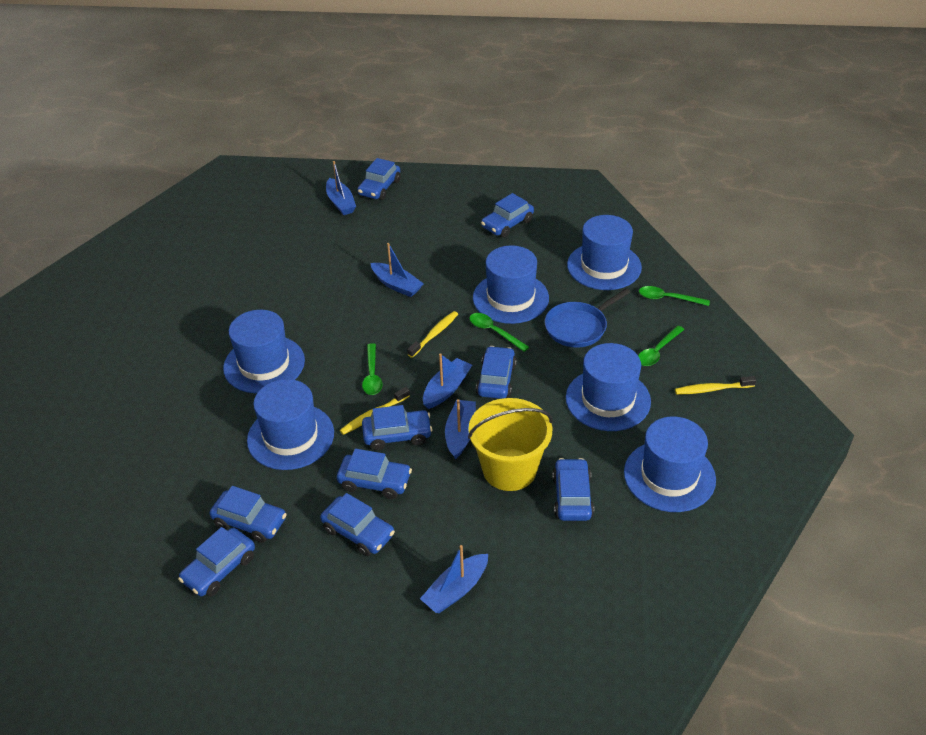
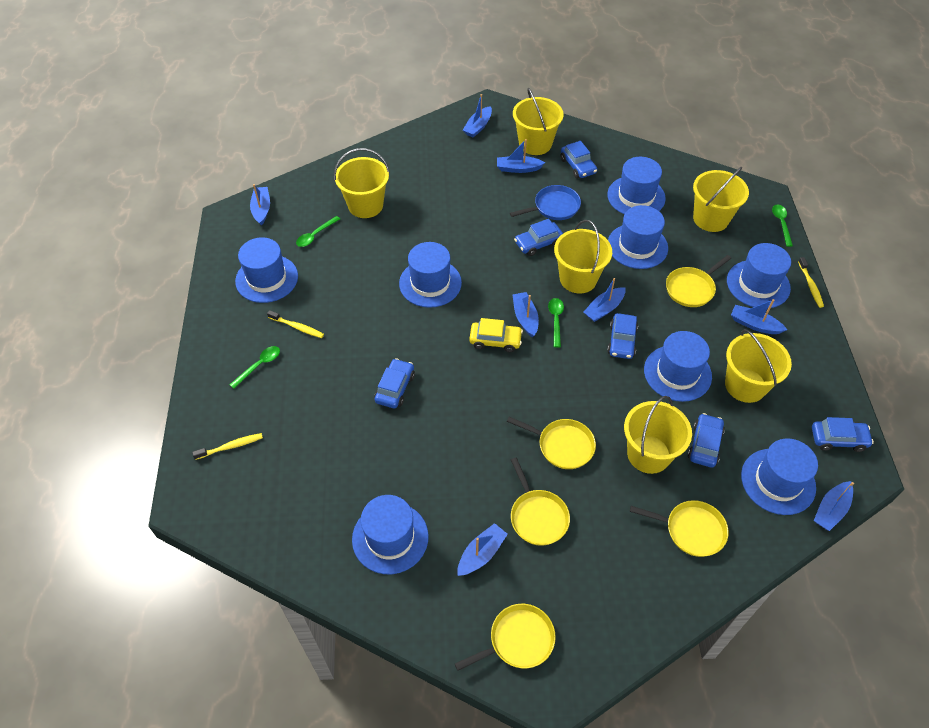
blue boat: [326,161,356,215] [371,243,424,297] [420,545,488,613] [423,353,472,409] [445,399,476,459] = 5 -> [250,184,270,226] [457,523,508,576] [463,94,492,138] [497,139,545,173] [513,292,539,337] [584,278,626,322] [731,299,787,334] [814,481,854,531] = 8
blue car: [178,527,255,596] [210,486,287,543] [320,493,395,556] [337,449,412,499] [357,158,401,200] [362,405,432,450] [476,346,517,399] [481,193,534,238] [552,458,594,521] = 9 -> [374,358,415,408] [514,219,563,256] [560,141,597,178] [607,313,638,359] [688,413,725,468] [812,417,874,452] = 6
blue hat: [223,310,305,393] [247,379,334,470] [473,245,549,324] [566,343,651,431] [567,215,642,290] [624,416,716,512] = 6 -> [235,237,298,303] [352,495,429,574] [399,242,462,308] [607,157,666,214] [608,205,668,269] [644,331,712,402] [727,243,791,309] [741,438,818,515] = 8
yellow bucket: [468,398,553,491] = 1 -> [334,148,390,218] [513,88,564,155] [554,220,612,294] [624,396,692,474] [693,167,749,232] [725,329,792,403] = 6
yellow car: none = 0 -> [469,318,523,353] = 1
yellow pan: none = 0 -> [455,604,556,671] [507,417,596,469] [511,458,570,546] [630,500,729,557] [666,255,731,307] = 5

